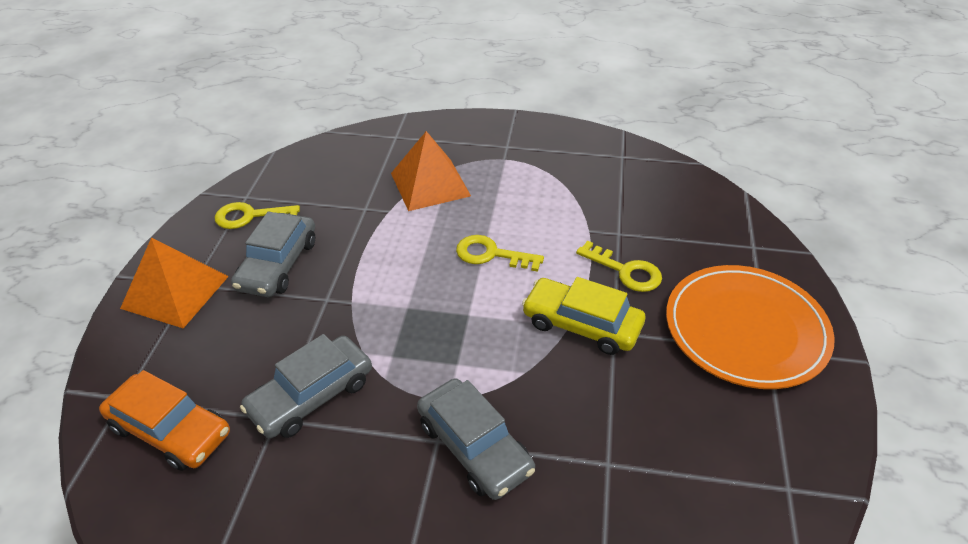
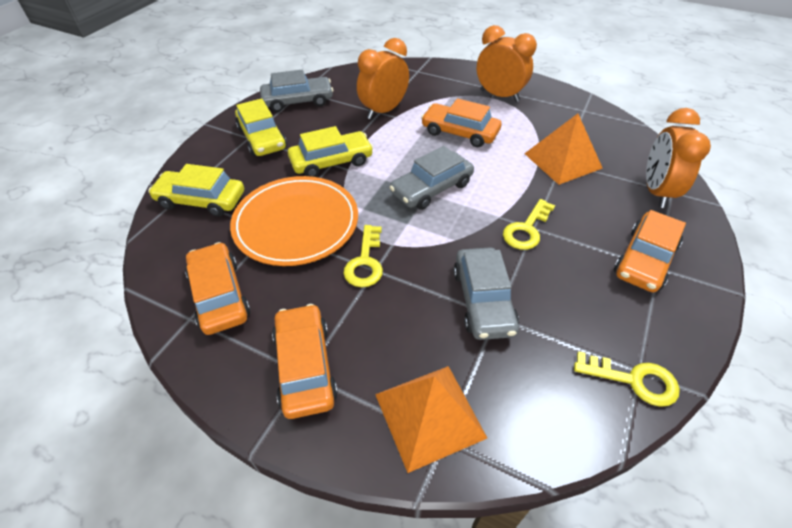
orange car: [99,370,230,471] = 1 -> [185,242,250,335] [272,304,338,419] [421,98,501,147] [614,210,686,292] = 4
orange clock: none = 0 -> [357,38,409,119] [477,25,537,102] [646,108,711,208] = 3
yellow car: [522,277,645,355] = 1 -> [148,164,244,217] [235,98,287,156] [288,126,373,177] = 3

